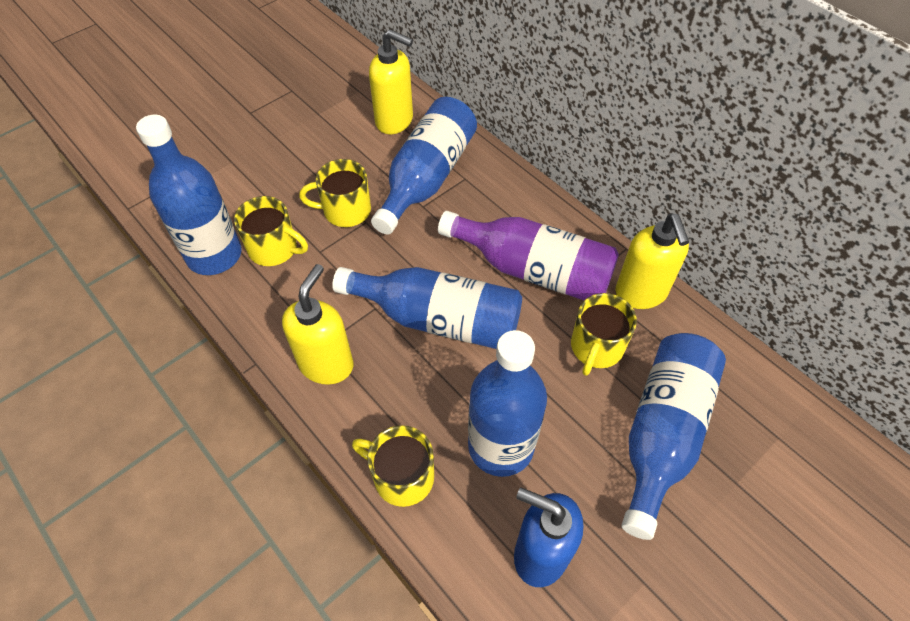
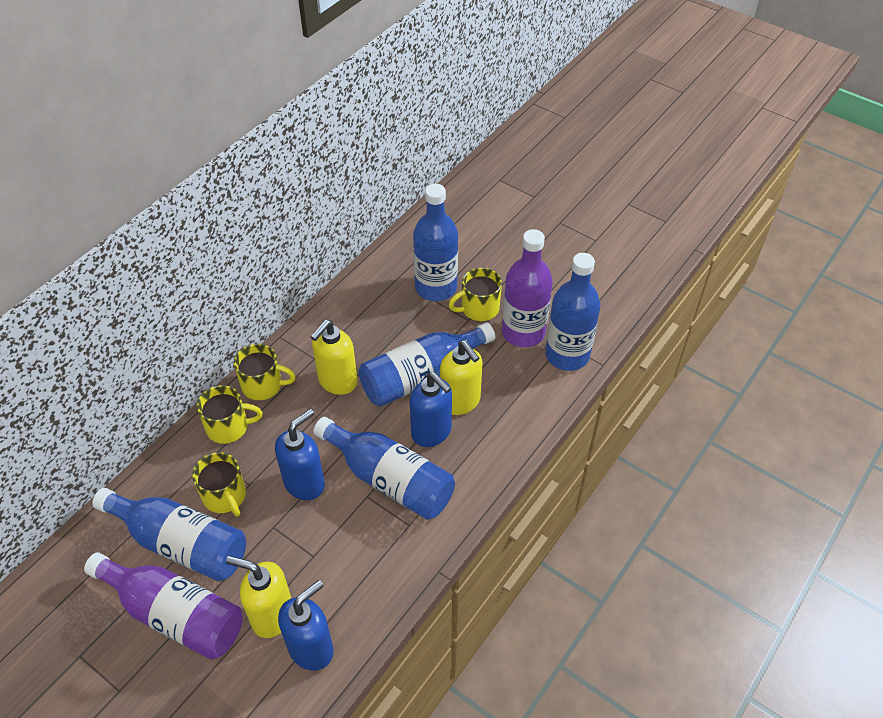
blue soap dispenser: [514,487,583,587] = 1 -> [275,409,325,500] [278,580,334,671] [410,372,452,447] = 3
purple bottle: [438,211,619,300] = 1 -> [84,552,243,660] [502,229,553,347] = 2

